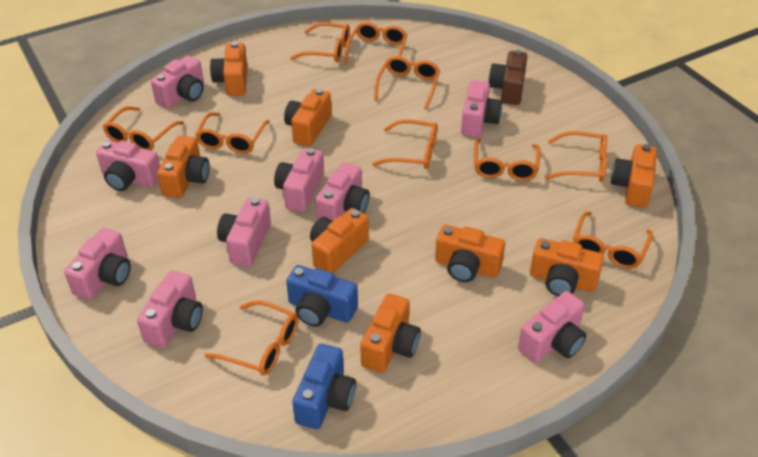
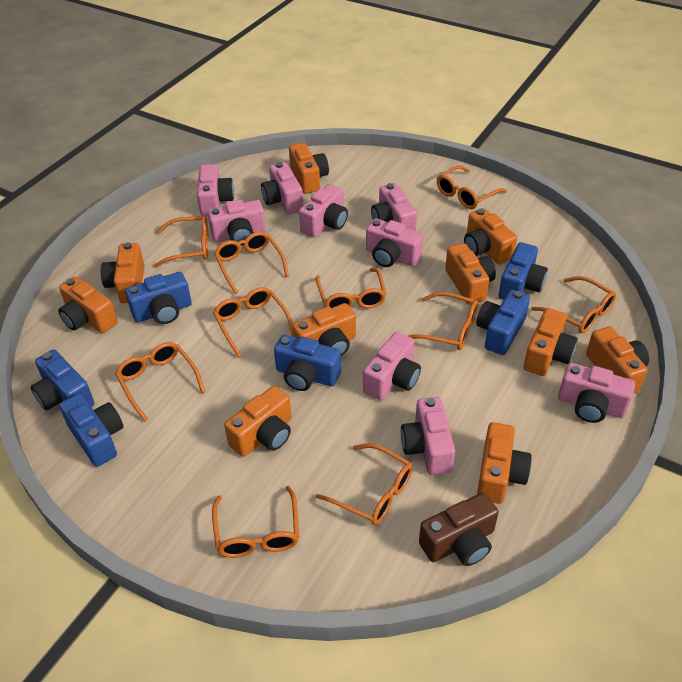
blue camera: [286,265,358,327] [292,344,356,429] = 2 -> [31,349,95,410] [59,393,124,467] [125,272,192,324] [274,335,341,391] [476,290,530,355] [499,242,548,300] = 6
orange camera: [157,136,210,198] [210,42,247,96] [284,89,332,147] [310,208,369,273] [360,293,421,373] [435,224,505,282] [530,238,604,296] [611,144,657,208] = 8 -> [58,276,118,333] [101,242,145,303] [224,386,292,457] [289,143,329,194] [292,303,356,356] [445,243,496,305] [464,208,517,265] [477,422,532,504] [524,308,578,376] [586,326,649,394] = 10

